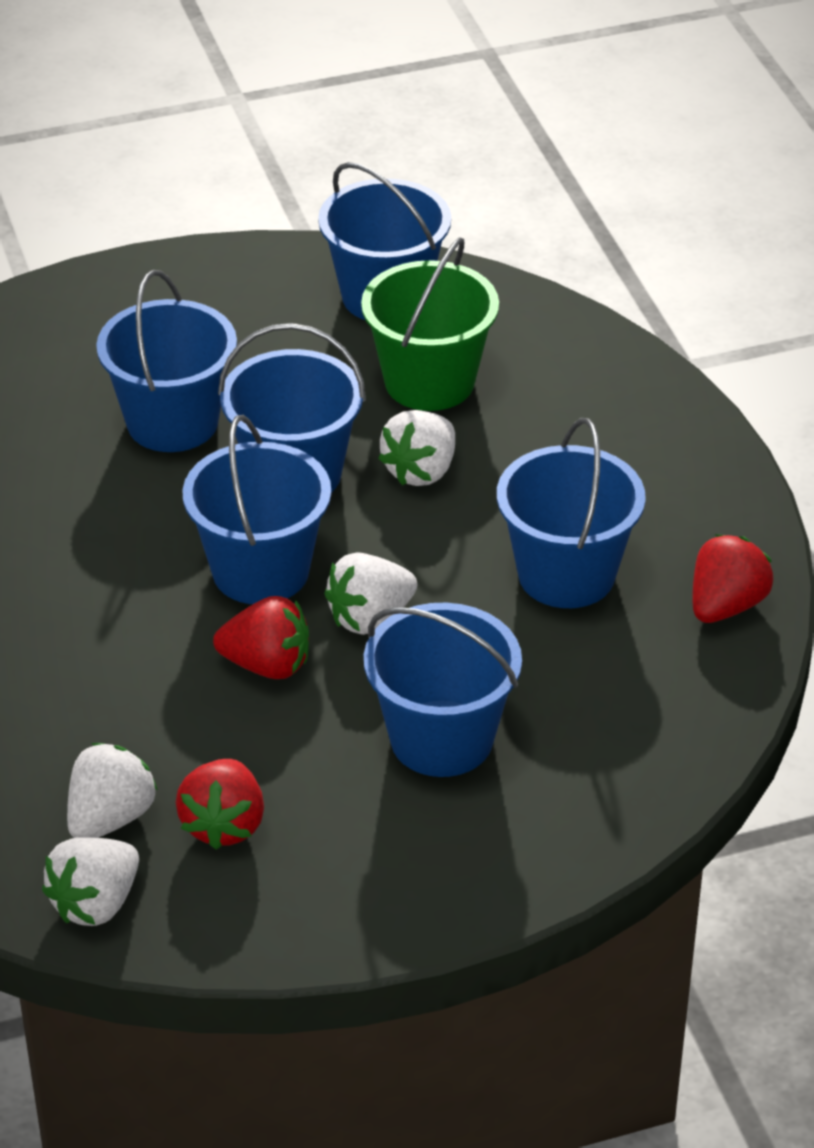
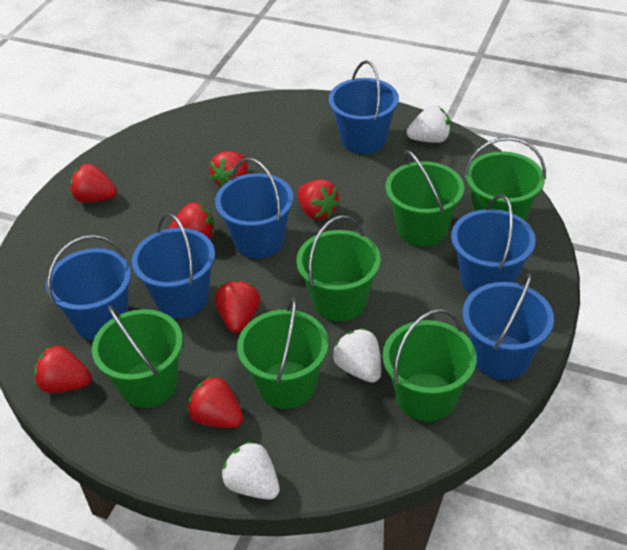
green bucket: [361,237,499,411] = 1 -> [92,305,183,408] [237,298,328,409] [296,215,381,321] [383,309,477,422] [385,150,464,246] [464,137,546,221] = 6
red strawberry: [176,759,264,849] [213,596,309,679] [692,534,773,623] = 3 -> [34,346,92,393] [70,164,117,203] [168,202,214,239] [187,375,243,428] [209,151,248,187] [215,280,260,333] [298,180,340,220] = 7
white strawberry: [42,837,139,926] [67,743,158,838] [324,552,417,635] [378,410,455,486] = 4 -> [221,441,280,500] [333,328,381,383] [407,105,451,143] = 3

